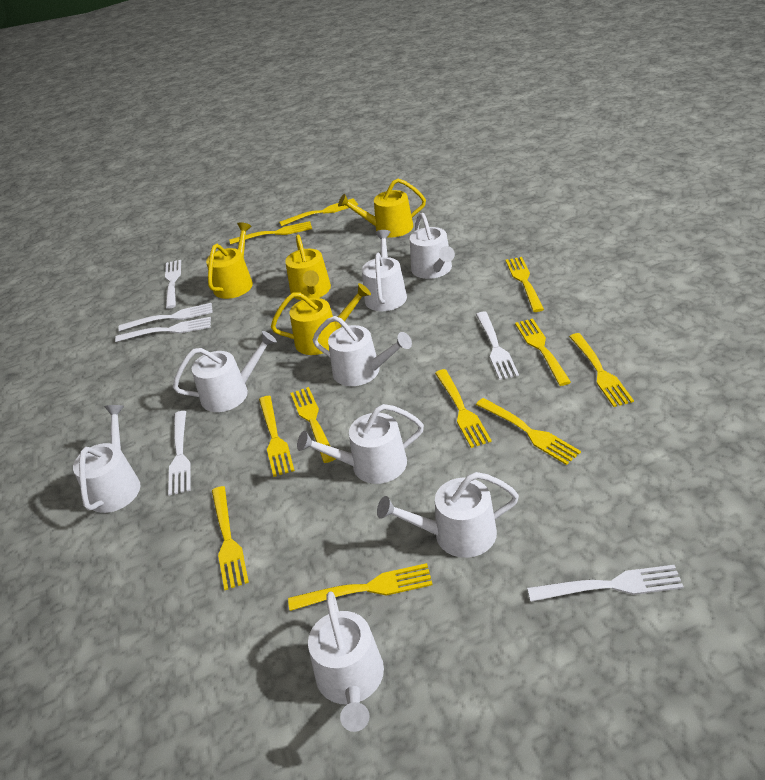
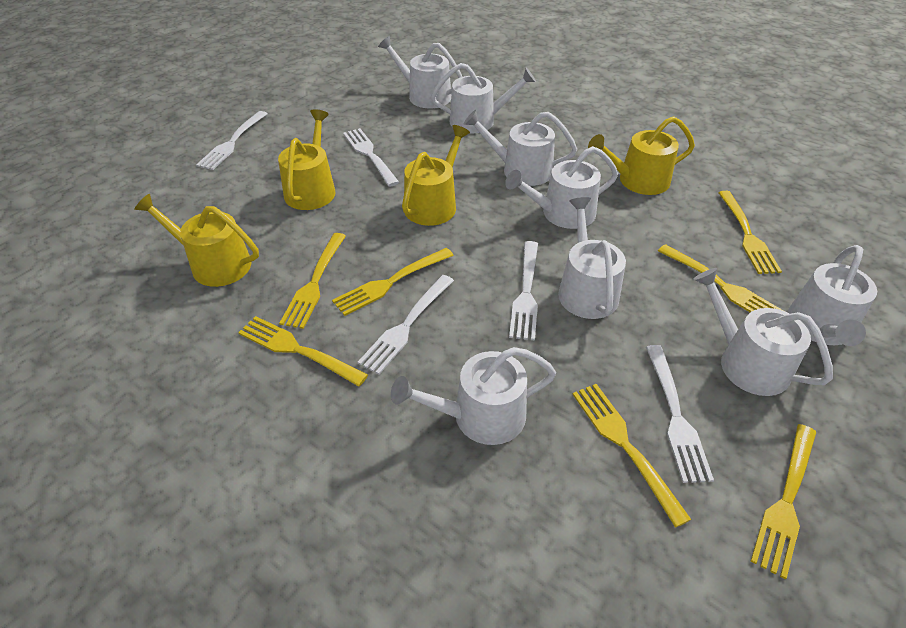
white fork: [115,317,211,342] [119,303,213,331] [165,260,181,309] [168,411,191,496] [476,312,519,380] [527,565,684,602] = 6 -> [196,111,267,170] [343,128,400,187] [357,275,454,375] [509,241,538,340] [646,345,714,483] = 5
yellow fork: [212,486,249,590] [230,221,312,245] [259,396,295,477] [279,198,358,226] [288,563,433,611] [290,387,335,463] [435,369,492,448] [476,398,581,465] [506,257,544,312] [515,319,571,386] [569,333,634,407] = 11 -> [238,316,368,387] [279,233,346,329] [332,248,454,316] [572,384,692,527] [658,244,784,312] [718,191,782,274] [750,424,817,579] = 7

